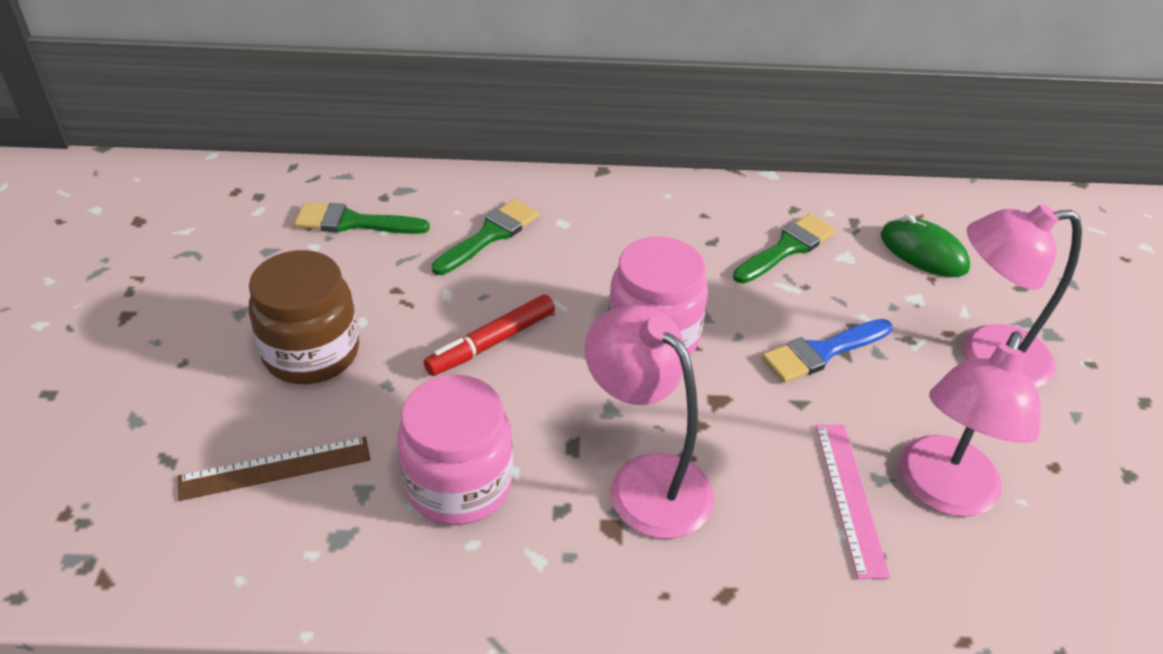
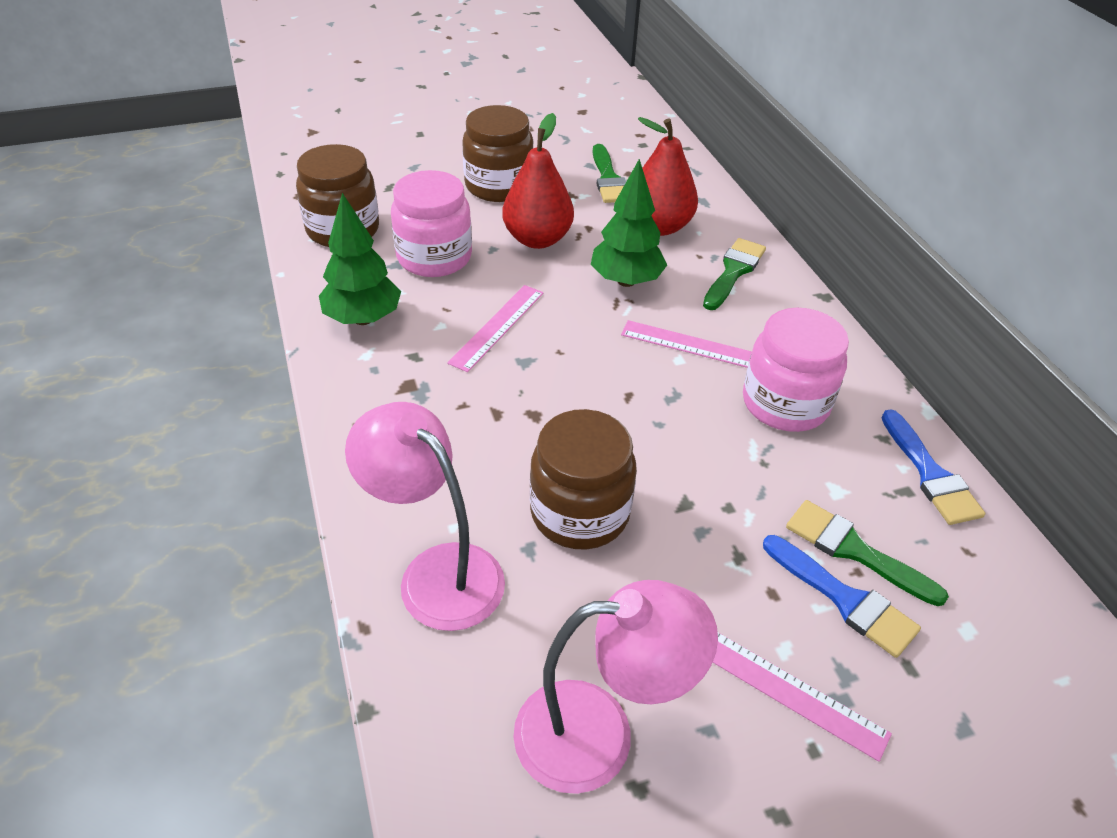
blue brush: [762,319,892,383] = 1 -> [763,535,921,658] [881,409,985,525] = 2
brown jar: [249,250,359,384] = 1 -> [296,144,379,247] [462,105,533,202] [530,409,637,549] = 3
brown ruler: [178,437,371,501] = 1 -> none = 0
green mouse: [881,215,970,277] = 1 -> none = 0
green tree: none = 0 -> [319,193,401,325] [591,159,667,287] = 2
pink lamp: [585,305,714,539] [899,331,1041,517] [963,204,1082,388] = 3 -> [345,402,505,631] [513,580,718,794] = 2
pink ruler: [816,425,890,579] = 1 -> [447,285,544,372] [621,320,752,368] [712,632,892,762] = 3
red marker: [424,294,555,376] = 1 -> none = 0
red pear: none = 0 -> [502,113,574,249] [638,117,698,236] = 2

